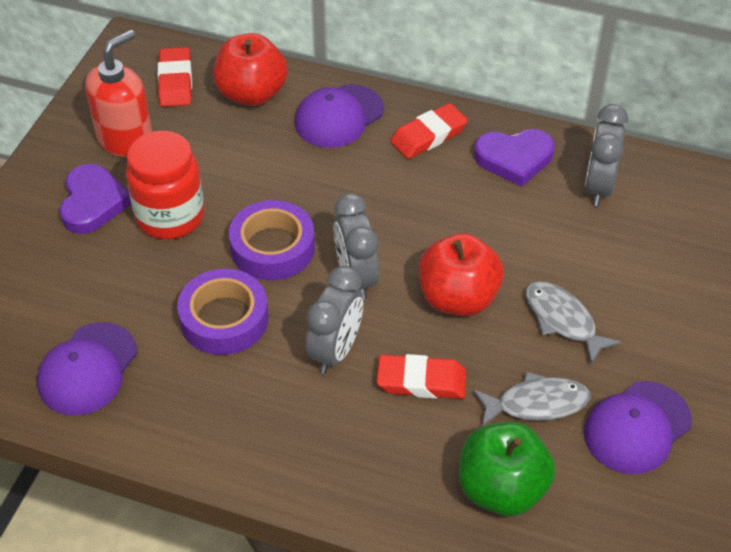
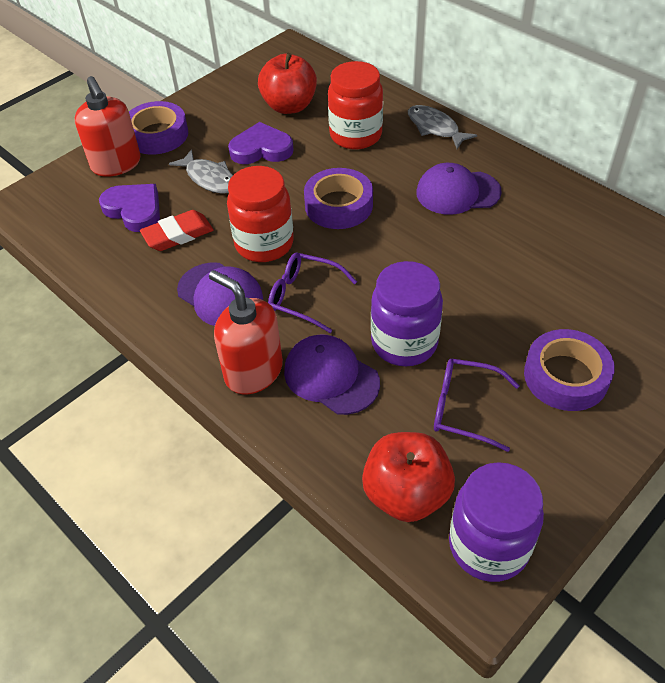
green apple: [459,422,556,516] = 1 -> none = 0
grey clock: [306,266,363,374] [334,193,379,300] [585,104,628,206] = 3 -> none = 0
purple glasses: none = 0 -> [268,253,357,333] [434,359,520,452] = 2
purple jar: none = 0 -> [371,261,443,366] [449,462,544,582] = 2
purple tape: [177,269,269,355] [229,200,315,280] = 2 -> [129,101,188,155] [304,168,373,229] [524,329,615,411] = 3
red eraser: [157,47,192,107] [377,354,466,399] [390,103,468,159] = 3 -> [140,210,213,251] = 1
red jar: [126,131,204,239] = 1 -> [227,166,294,262] [328,61,383,149] = 2
red soap dispenser: [85,29,152,157] = 1 -> [74,76,141,177] [209,270,283,394] = 2

